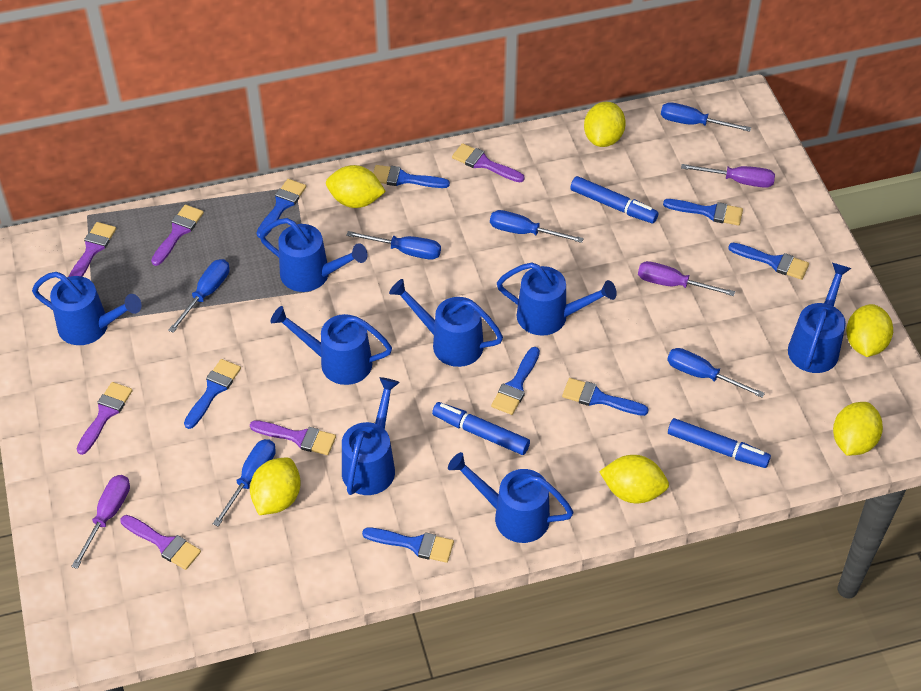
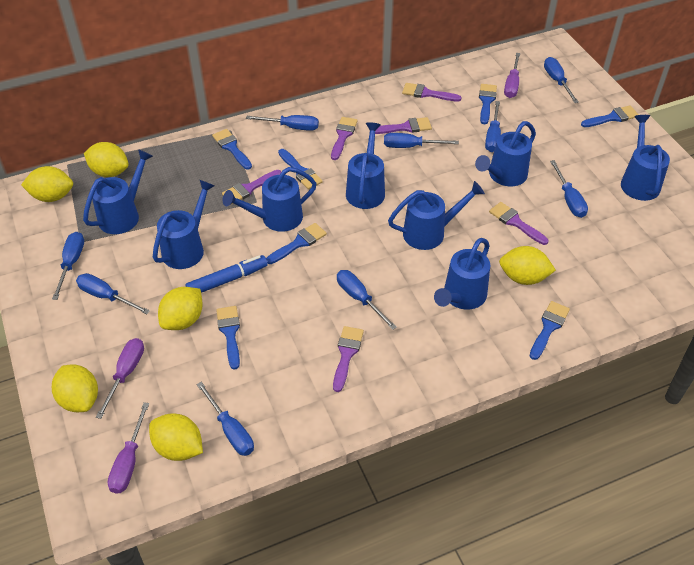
blue brush: [184,359,241,429] [256,179,306,238] [362,528,454,563] [373,165,450,188] [491,347,540,415] [562,378,649,416] [663,199,743,226] [728,243,809,280] = 8 -> [212,129,252,170] [216,306,240,369] [266,223,327,264] [278,149,323,189] [479,84,497,124] [530,301,570,360] [581,105,639,127] = 7
blue marker: [432,402,530,455] [570,176,659,223] [668,418,771,468] = 3 -> [185,255,268,293] = 1
blue screwdriver: [168,259,229,333] [213,439,276,527] [346,231,441,260] [490,210,584,243] [661,102,751,132] [667,348,765,398] = 6 -> [52,232,84,300] [76,273,150,315] [196,382,254,456] [246,115,319,131] [337,270,397,330] [384,133,459,148] [485,101,501,152] [544,57,579,103] [550,160,588,218] = 9

